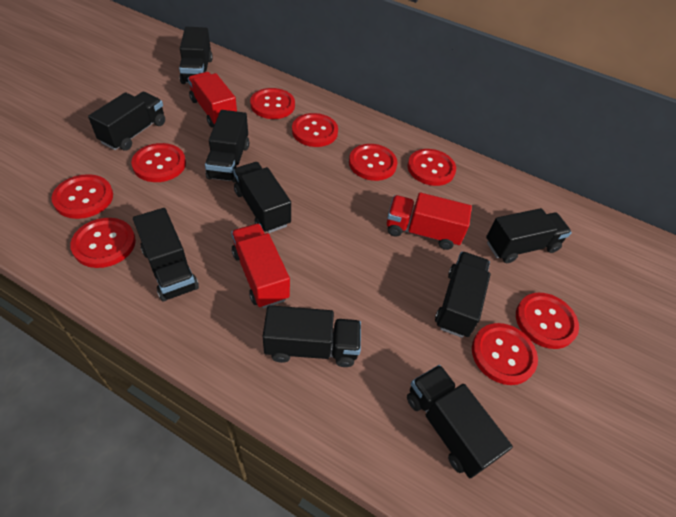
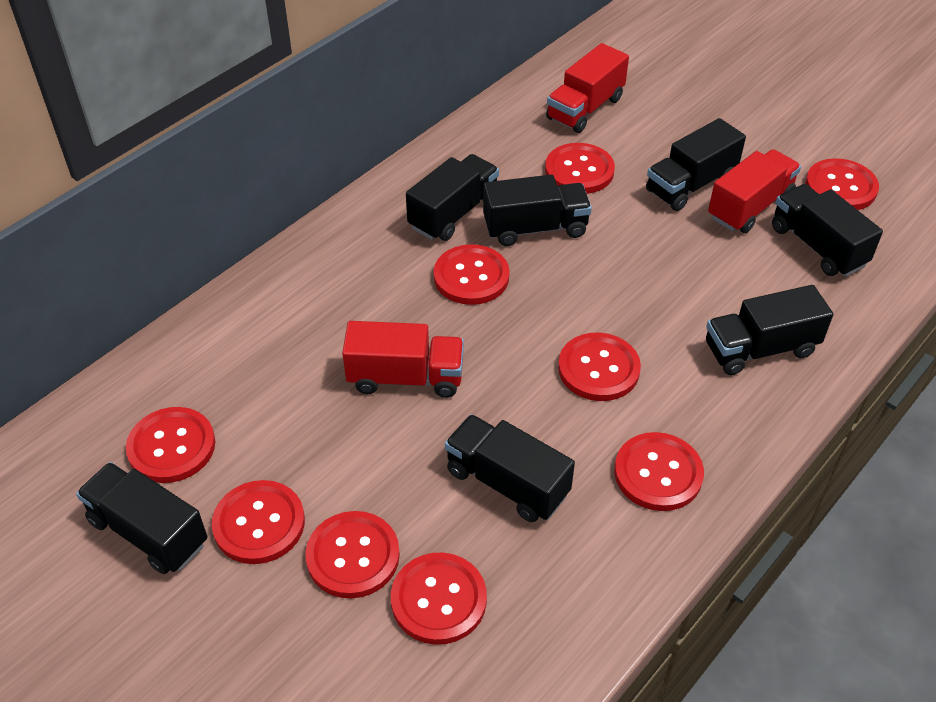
black truck: [88,92,165,151] [133,208,199,301] [179,26,213,84] [205,110,249,183] [233,162,291,233] [263,305,361,367] [407,365,513,478] [435,252,491,338] [486,208,572,263] = 9 -> [76,462,207,574] [406,154,499,241] [445,414,575,522] [483,175,592,246] [646,118,746,211] [706,285,833,375] [772,184,883,277] = 7

